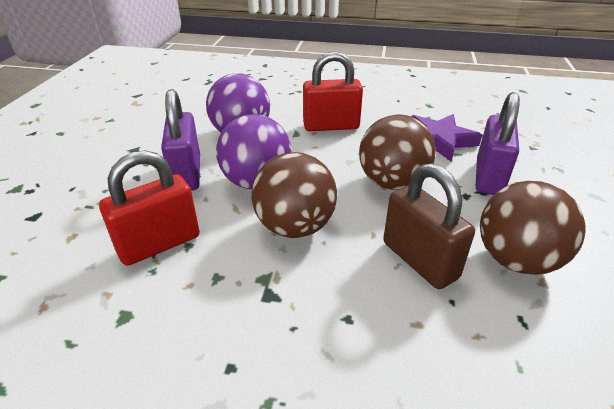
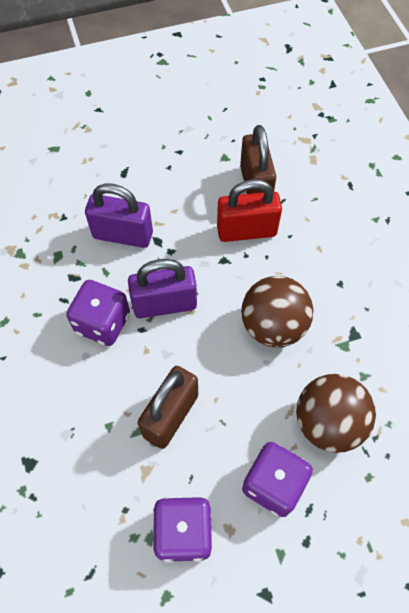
brown ball: [251,152,337,238] [359,114,436,190] [480,181,586,275] = 3 -> [241,276,313,347] [296,374,376,453] = 2
brown padlock: [383,163,475,289] = 1 -> [138,366,198,449] [240,125,276,194] = 2
purple ball: [206,73,270,132] [216,114,292,189] = 2 -> none = 0
purple dice: none = 0 -> [66,280,130,346] [152,497,213,563] [242,442,313,517] = 3
purple star: [411,114,482,162] = 1 -> none = 0
red padlock: [99,150,200,266] [303,51,363,131] = 2 -> [217,179,282,242] = 1

